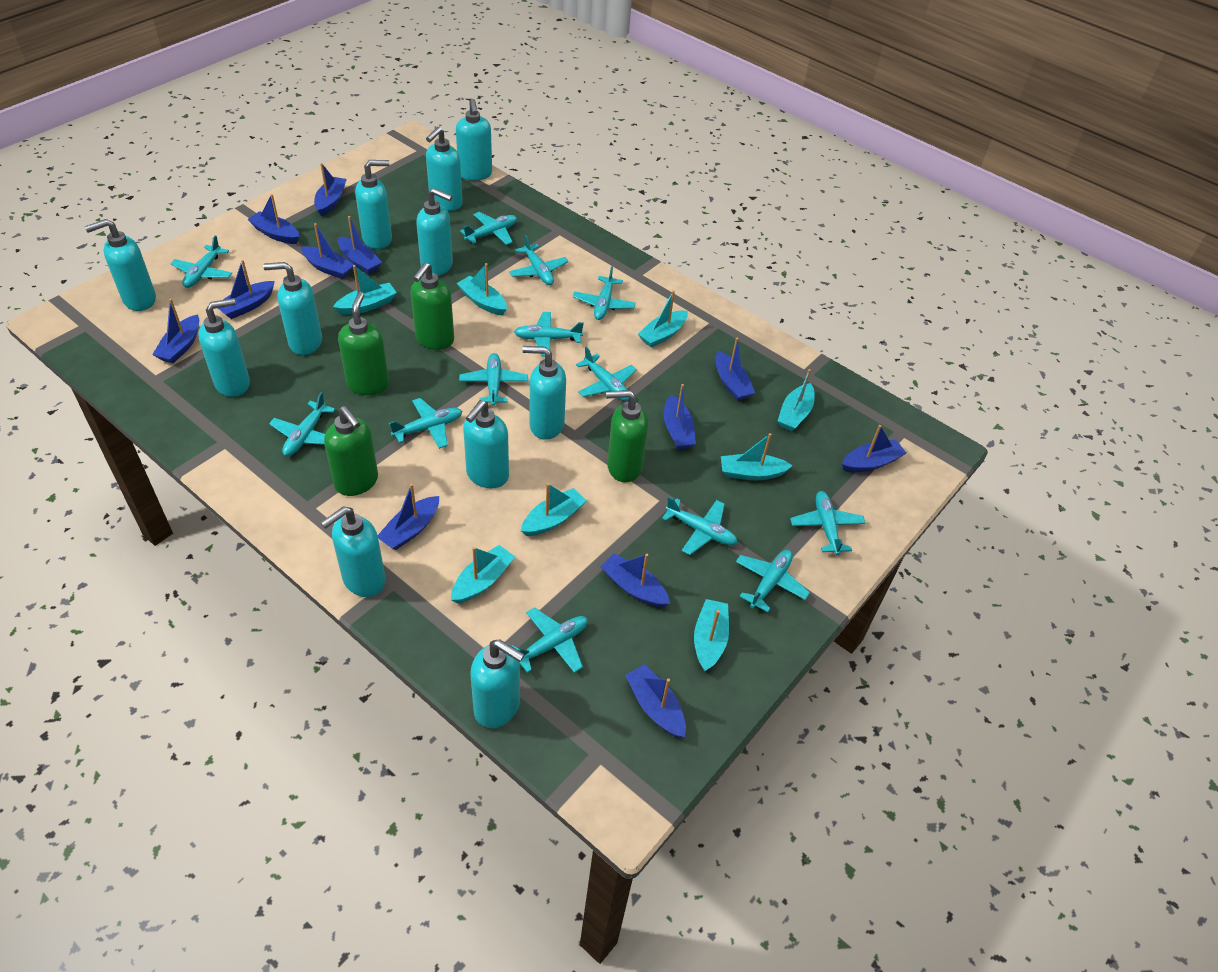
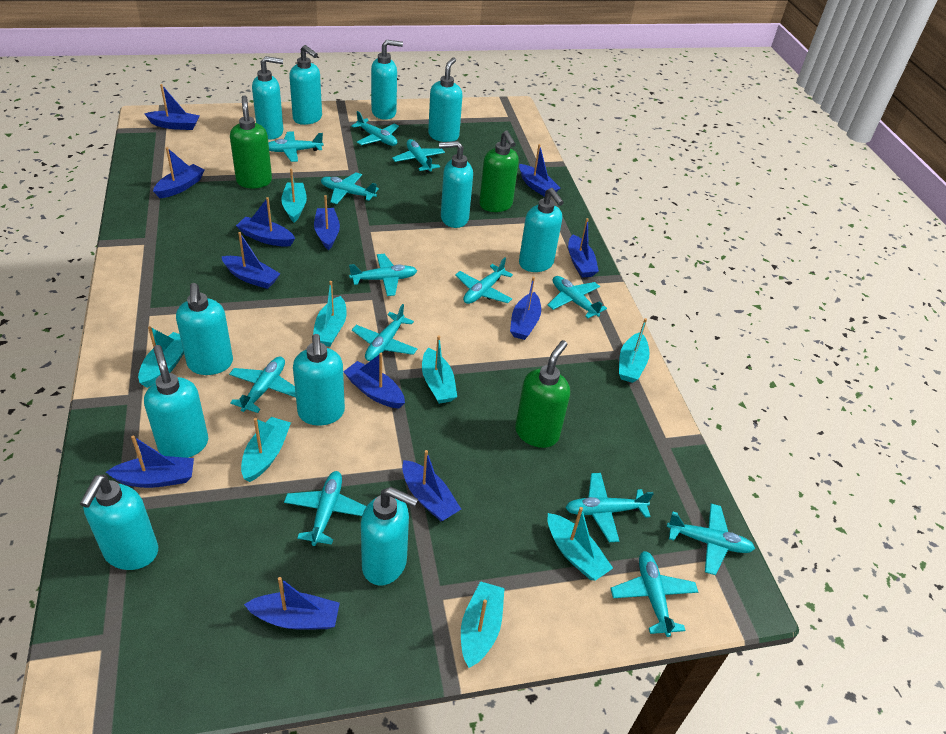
green soap dispenser: [324,406,378,496] [338,292,389,395] [410,263,454,350] [606,390,648,482] = 4 -> [230,95,272,188] [479,130,519,212] [515,340,570,448] = 3

